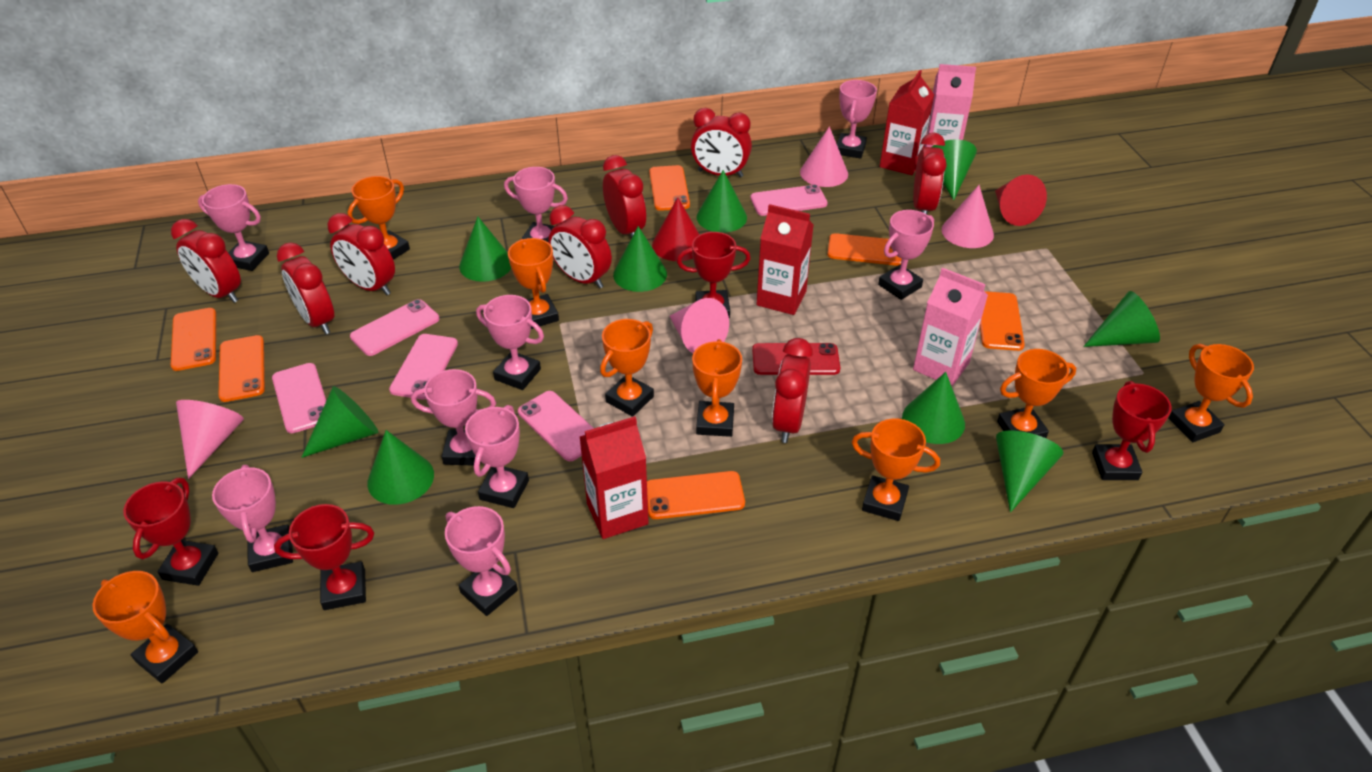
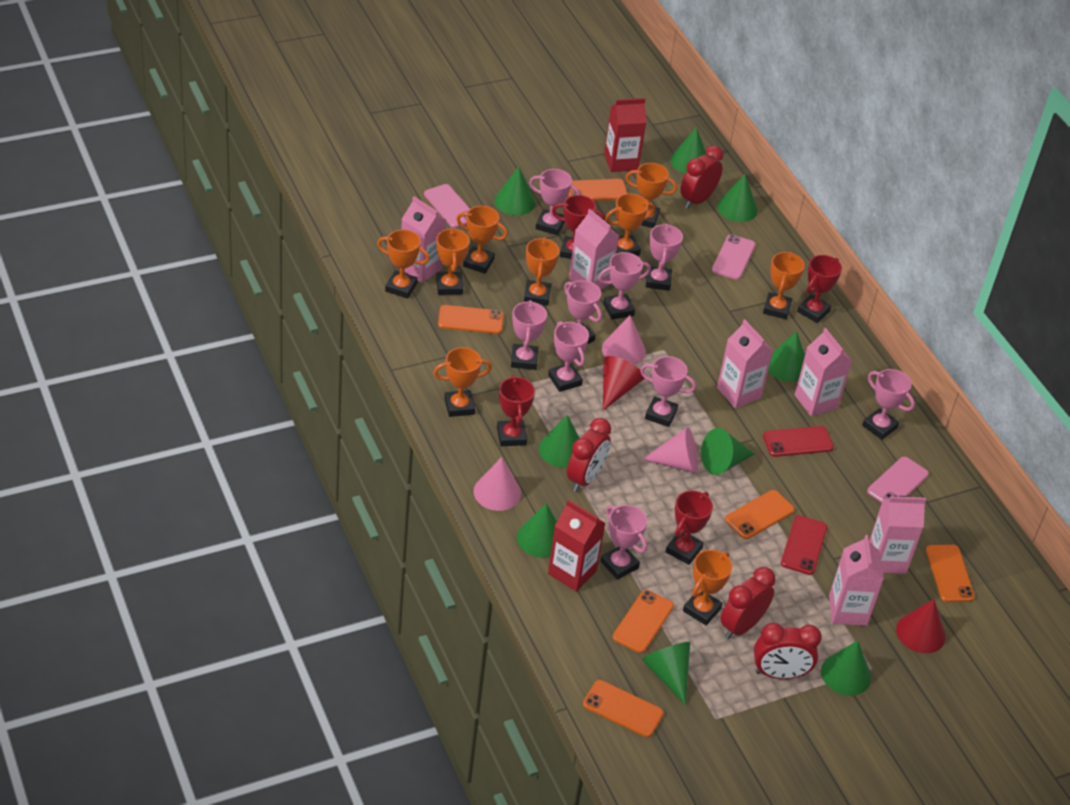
orange trophy: [93,571,198,683] [348,176,410,260] [508,238,559,329] [600,319,654,417] [692,339,742,437] [852,419,940,521] [997,349,1076,438] [1168,344,1254,442] = 8 -> [377,230,430,298] [433,347,492,417] [436,228,470,295] [456,206,508,274] [524,237,560,305] [605,193,655,256] [625,163,677,228] [683,550,732,625] [763,252,805,319] = 9
pink carton: [913,268,988,386] [925,64,976,147] = 2 -> [401,196,446,283] [569,209,619,290] [717,319,773,408] [795,328,852,417] [829,535,884,626] [869,496,926,574] = 6
pink cone: [176,400,244,479] [670,298,729,353] [800,127,848,187] [942,185,994,248] = 4 -> [474,457,521,511] [602,315,646,365] [642,427,698,473] = 3
pink phone: [272,363,326,433] [350,299,439,356] [389,334,458,400] [518,391,594,461] [750,184,828,216] = 5 -> [424,184,470,228] [712,234,756,280] [867,457,929,503] = 3
red carton: [580,416,649,539] [756,204,814,315] [880,70,934,175] = 3 -> [548,500,605,592] [604,98,646,172] = 2
red clock: [171,219,241,303] [277,243,334,334] [328,213,395,295] [548,205,612,289] [603,155,646,238] [691,108,752,178] [772,338,813,443] [913,133,947,214] = 8 -> [567,418,611,492] [680,146,723,209] [721,567,776,639] [754,623,822,679] = 4
red phone: [752,343,840,375] = 1 -> [763,426,834,457] [781,515,827,575] = 2

